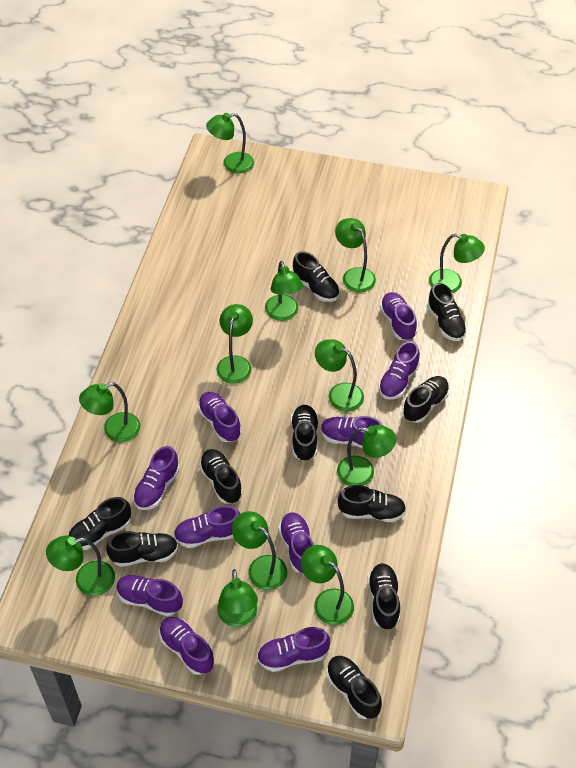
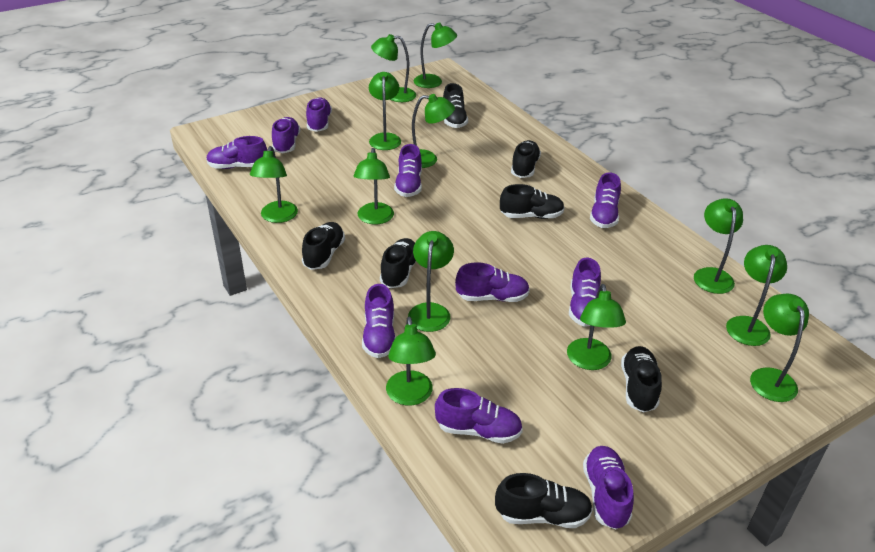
black shoe: [68,497,131,550] [106,531,178,567] [199,449,243,504] [291,405,319,461] [293,251,340,302] [326,656,382,719] [338,485,406,522] [367,563,400,630] [403,376,449,423] [427,283,467,341] = 10 -> [302,222,345,270] [380,238,417,288] [443,83,468,128] [495,473,593,528] [500,184,565,219] [511,140,541,178] [621,346,662,413] = 7

